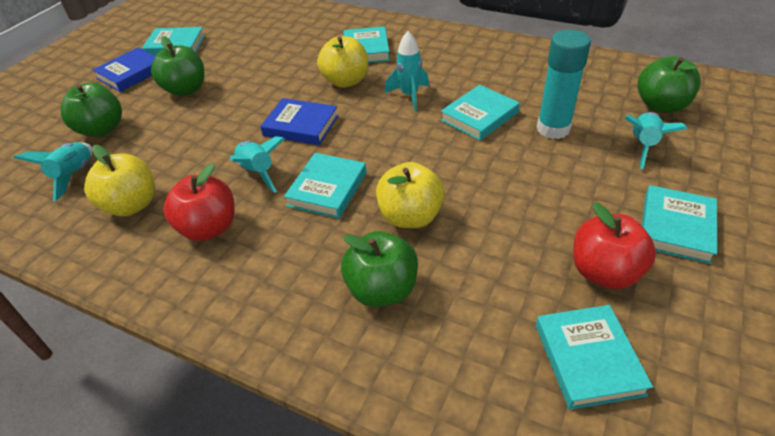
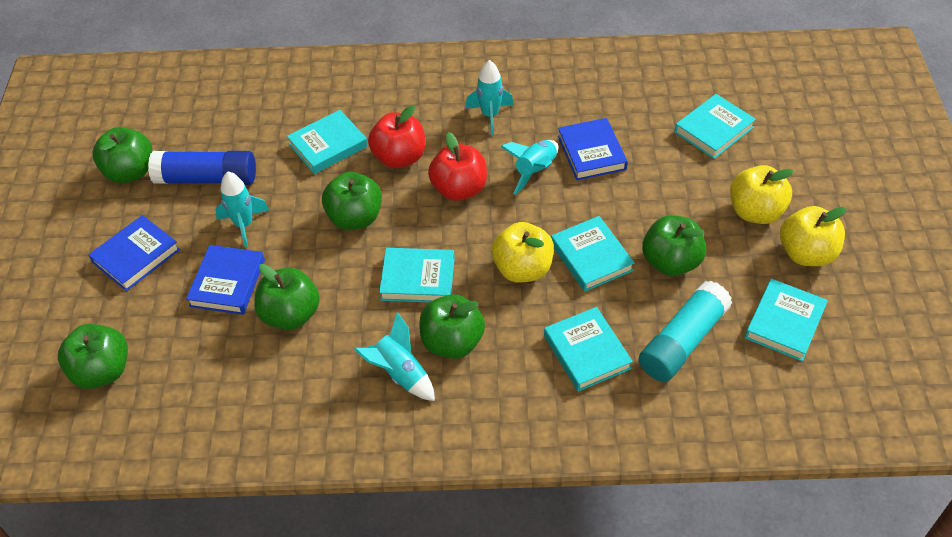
blue book: [92,48,155,92] [260,98,338,145] = 2 -> [89,215,180,291] [186,245,265,315] [558,118,628,180] = 3
blue glue stick: none = 0 -> [148,151,256,185] = 1
green apple: [61,83,122,137] [151,36,204,96] [341,231,418,307] [637,56,701,113] = 4 -> [58,324,128,389] [93,127,153,183] [254,264,320,330] [322,172,382,230] [419,294,485,359] [642,215,706,276] = 6

